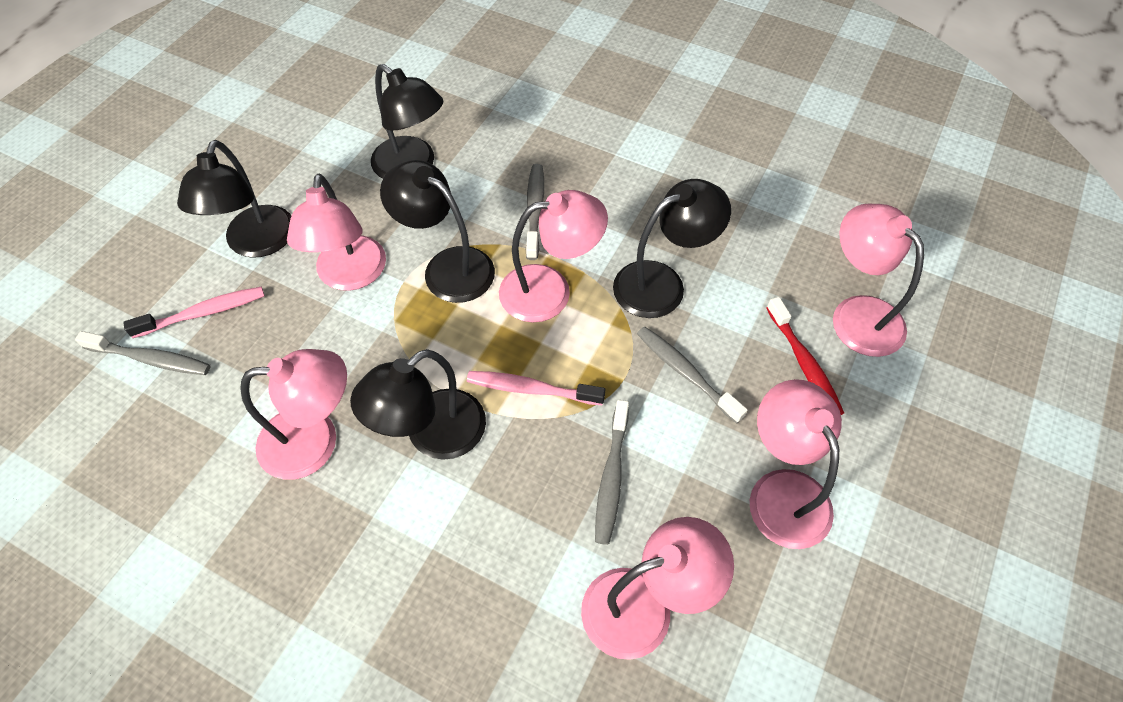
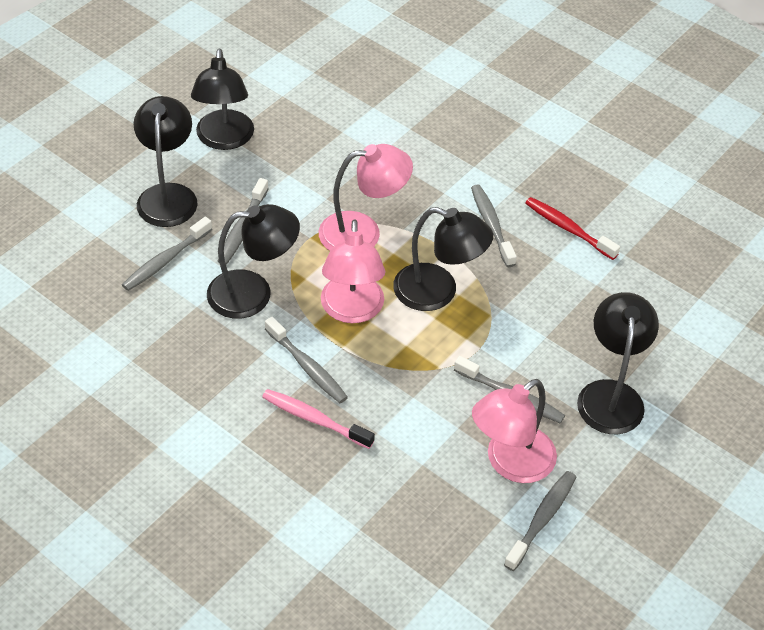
grey toothbrush: [75,331,211,375] [526,164,544,260] [595,400,629,545] [637,327,748,424] = 4 -> [122,217,212,291] [218,178,269,265] [265,317,348,403] [454,356,565,423] [471,184,517,267] [504,471,576,571] = 6
pink lamp: [240,349,347,480] [287,174,386,291] [499,190,608,322] [581,517,734,660] [750,379,842,549] [833,203,924,357] = 6 -> [319,144,413,251] [321,219,385,323] [472,379,557,483] = 3
pink toothbrush: [123,287,264,338] [467,371,605,405] = 2 -> [262,389,375,449] = 1

